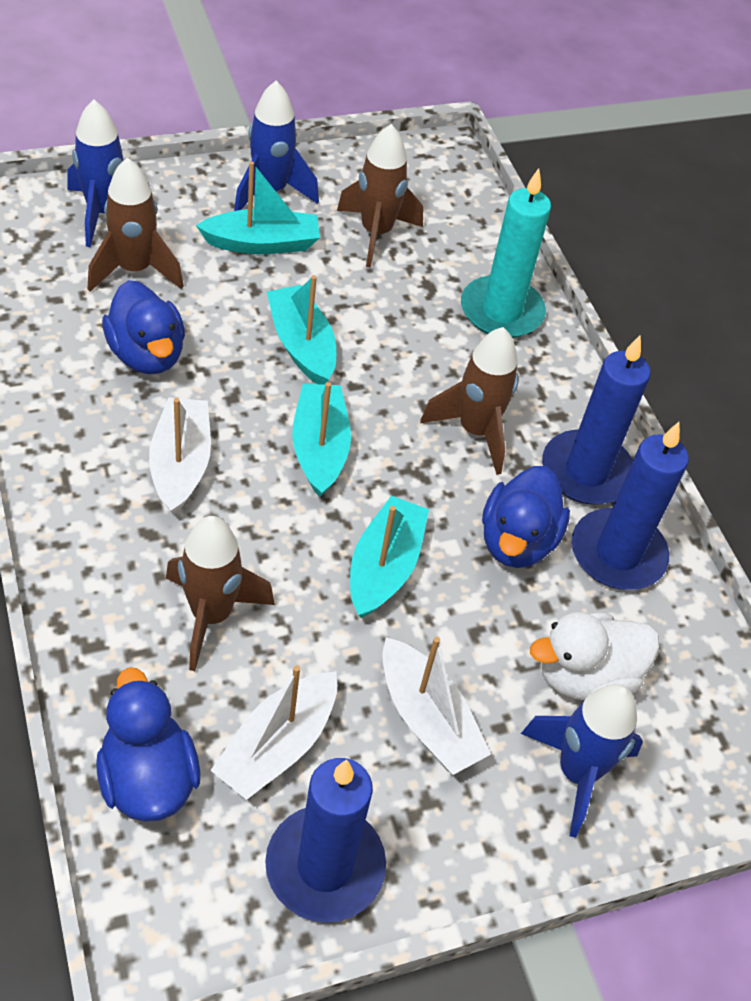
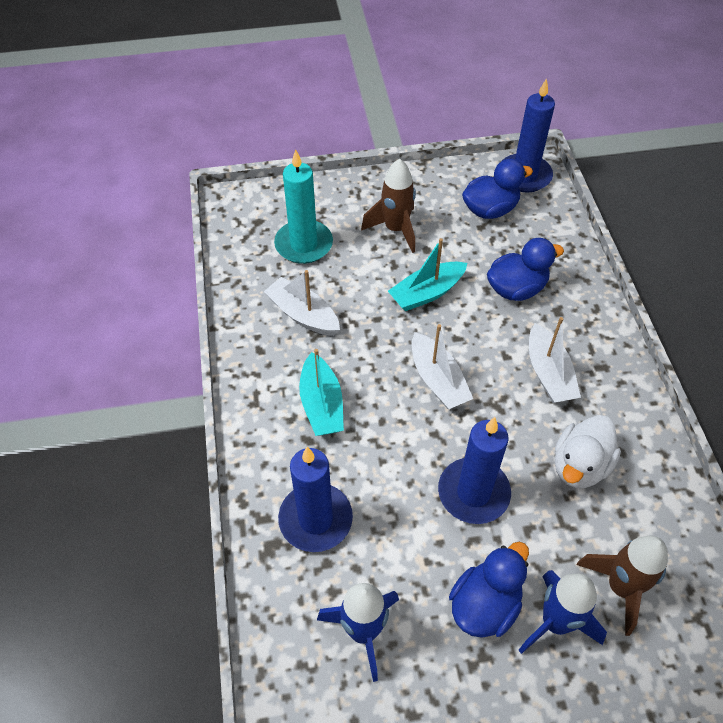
blue rocket: [67,100,150,247] [234,81,319,211] [521,684,643,837] = 3 -> [317,583,399,682] [518,570,607,654] = 2
brown rocket: [88,157,184,292] [166,516,275,671] [337,124,423,267] [420,327,519,475] = 4 -> [361,159,416,253] [577,536,668,636] = 2
turquoise boat: [196,161,320,254] [267,275,336,385] [292,382,351,497] [350,496,429,618] = 4 -> [299,349,344,436] [388,238,467,311] = 2

